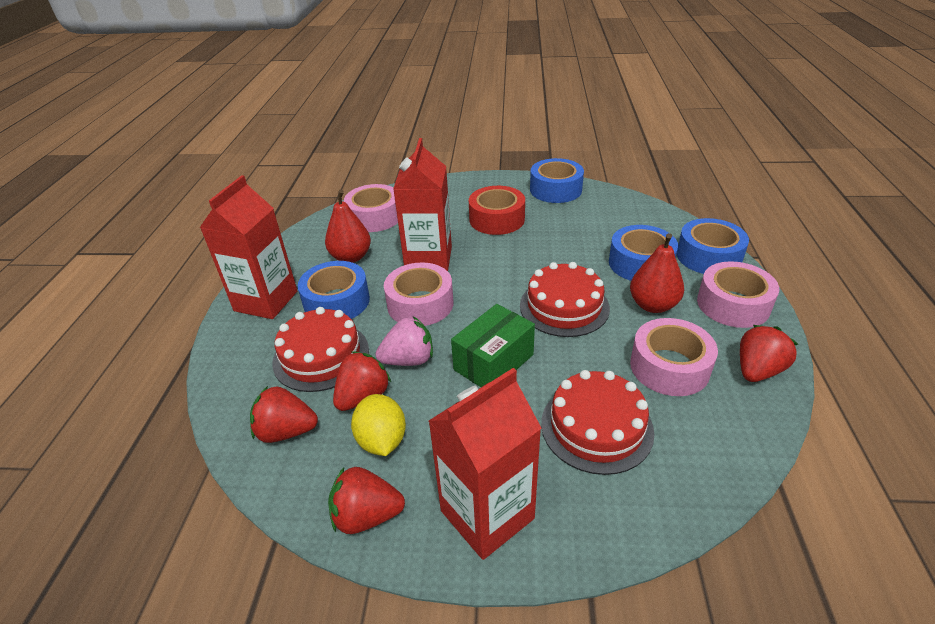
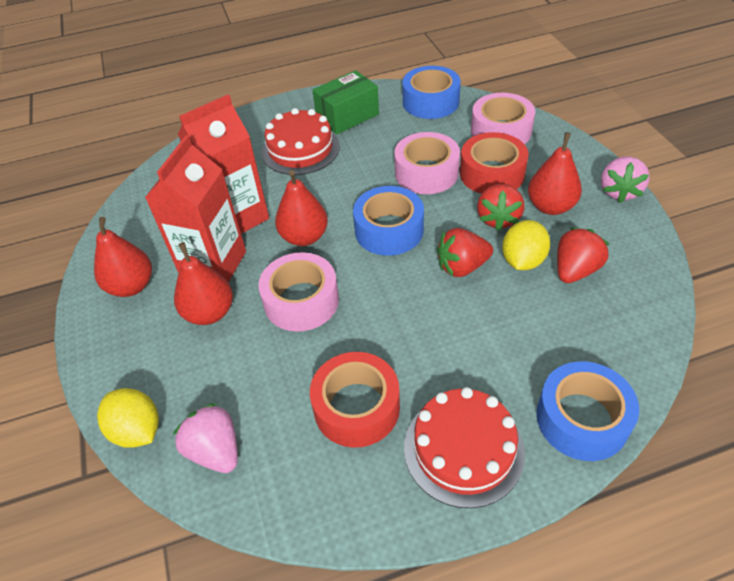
blue tape: [298,261,370,319] [530,158,584,203] [609,225,678,281] [677,218,749,274] = 4 -> [353,186,424,256] [402,66,461,119] [536,361,639,461] = 3
pink strawberry: [376,316,433,366] = 1 -> [173,403,238,473] [601,156,650,203] = 2
pink tape: [344,184,398,232] [384,263,453,326] [630,318,718,396] [697,261,780,328] = 4 -> [258,252,339,332] [394,132,460,194] [471,93,535,144] = 3
red cake: [272,307,369,392] [520,262,610,337] [541,370,654,475] = 3 -> [261,108,340,175] [404,387,525,508] = 2
red carton: [200,175,297,319] [393,138,452,271] [429,368,541,560] = 3 -> [145,135,246,282] [178,94,269,234] = 2
red pear: [325,190,371,263] [630,233,684,313] = 2 -> [94,217,152,297] [174,242,233,325] [275,170,328,246] [528,132,582,215] = 4
red strawberry: [250,386,318,443] [328,467,405,534] [333,352,391,411] [740,325,798,382] = 4 -> [437,228,493,277] [477,183,524,231] [557,227,610,283] = 3
red tape: [469,186,525,235] = 1 -> [310,352,400,448] [460,132,529,194] = 2
yellow lemon: [351,394,406,456] = 1 -> [97,388,159,448] [502,220,550,270] = 2

